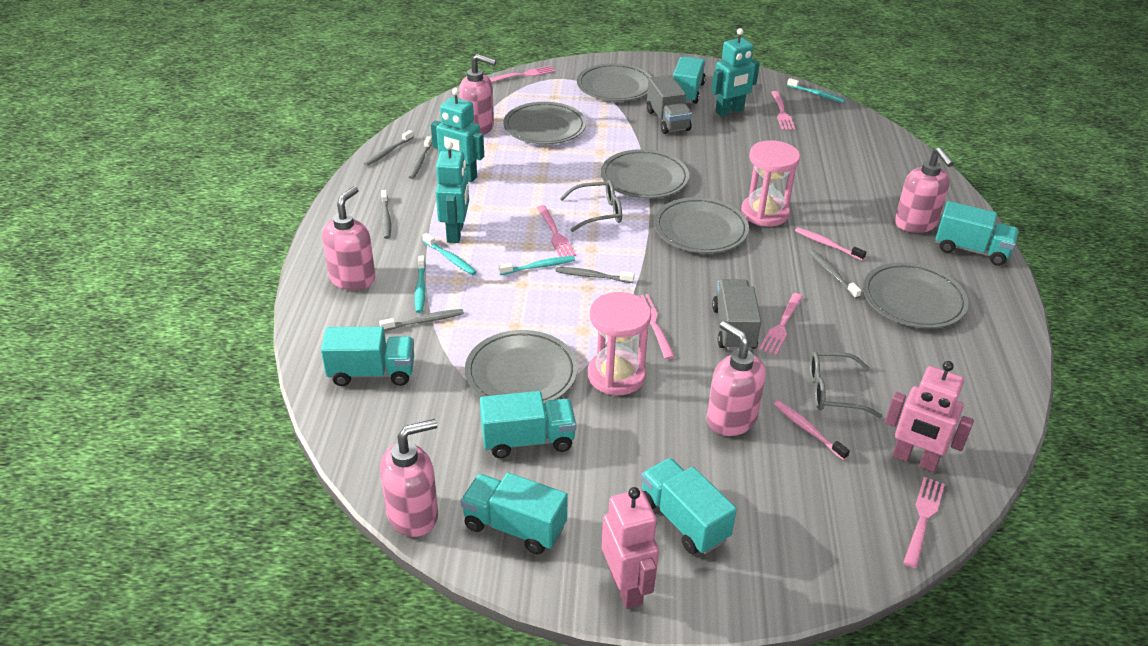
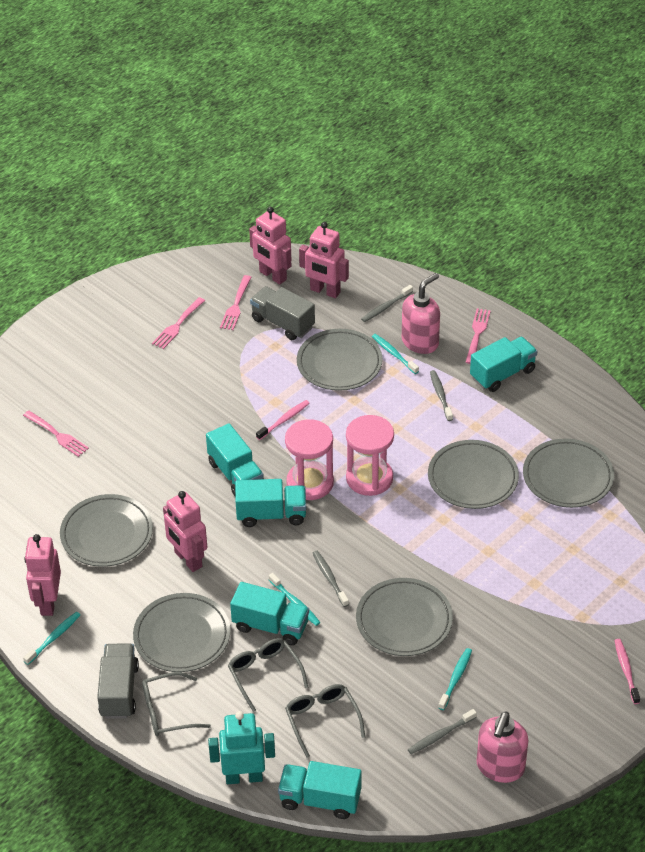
grey glasses: [560,180,622,232] [809,351,882,418] = 2 -> [142,672,211,736] [228,638,308,712] [285,684,365,758] = 3
grey toothbrush: [363,130,413,166] [379,309,464,331] [381,190,391,239] [409,136,432,179] [555,267,635,283] [810,250,862,299] = 6 -> [313,551,349,607] [361,285,413,322] [408,709,477,754] [430,370,453,421] = 4
pink fork: [489,66,555,82] [537,205,576,257] [638,294,675,359] [759,293,803,355] [771,91,795,130] [903,477,945,568] = 6 -> [23,410,89,457] [152,297,205,349] [220,275,252,330] [466,308,491,364] = 4
pink robot: [601,487,659,609] [885,361,974,472] = 2 -> [25,534,61,616] [163,491,207,572] [249,207,291,285] [299,222,349,298] = 4
pink soap dispenser: [322,186,376,290] [380,419,438,537] [459,54,496,135] [706,321,766,436] [895,147,954,233] = 5 -> [402,273,440,354] [477,711,528,783] = 2
turquoise robot: [431,88,484,182] [435,141,469,243] [711,28,760,116] = 3 -> [208,711,275,784] = 1
turquoise truck: [321,327,414,386] [461,473,568,554] [480,391,576,458] [641,458,737,554] [673,57,706,104] [935,201,1019,266] = 6 -> [206,423,264,496] [230,582,309,645] [235,479,306,527] [278,761,361,819] [470,337,537,392] = 5

